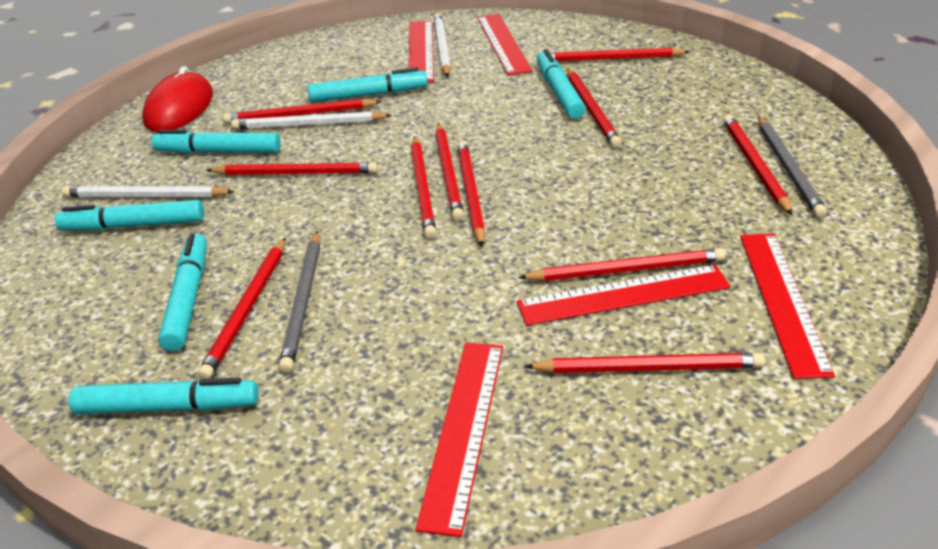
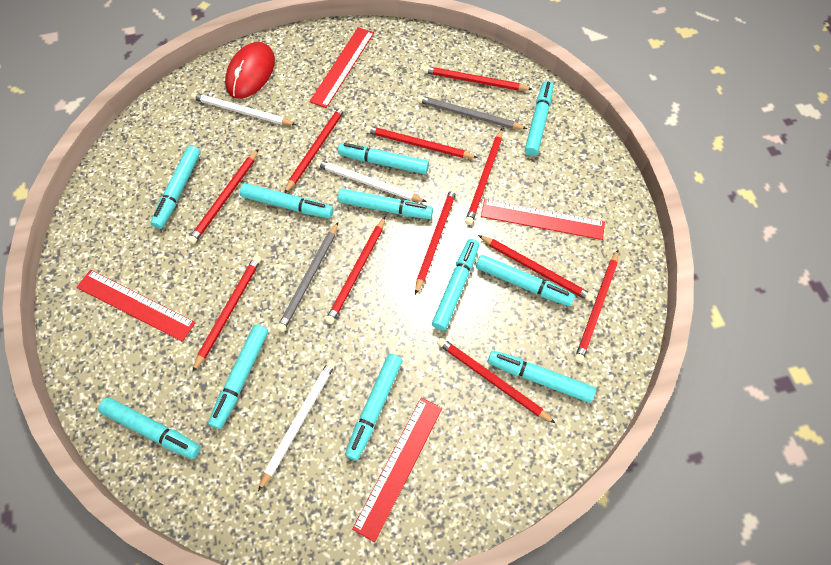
red ruler: [409,20,434,83] [415,343,503,537] [477,14,532,75] [517,265,731,326] [740,234,835,379] = 5 -> [76,270,196,342] [309,27,374,108] [352,398,442,542] [481,199,605,240] = 4
turquoise marker: [55,200,204,230] [69,378,259,414] [151,130,281,154] [158,233,207,351] [308,67,428,103] [537,49,586,119] = 6 -> [98,398,201,459] [151,145,201,229] [208,324,268,429] [240,183,333,218] [338,143,429,174] [338,188,433,219] [345,354,402,461] [432,239,479,331] [476,255,575,306] [488,350,596,403] [525,80,554,156] = 11

